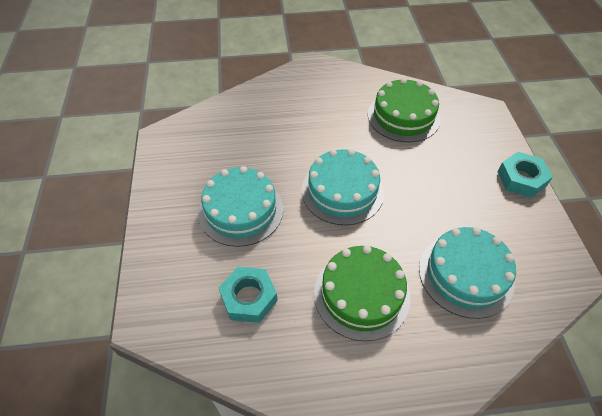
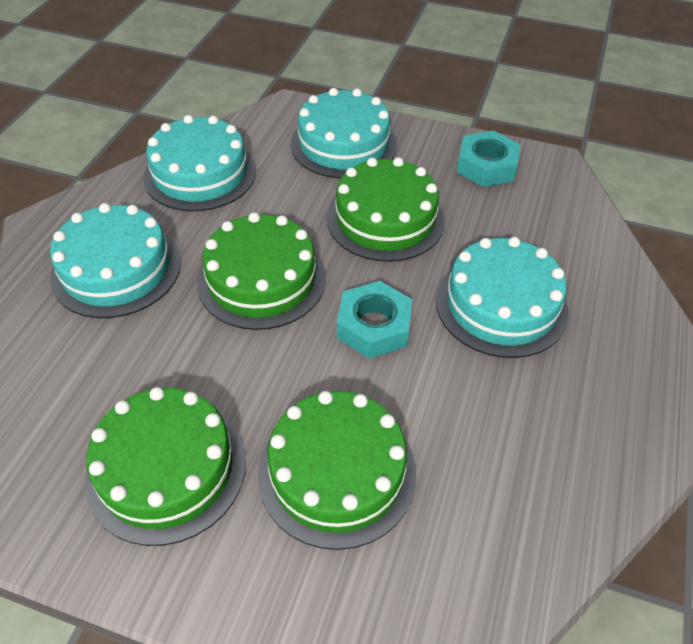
green cake: [314,245,410,341] [368,78,441,142] = 2 -> [85,387,246,546] [197,212,326,330] [258,391,416,550] [327,157,445,262] = 4
turquoise cake: [198,166,283,247] [302,149,384,225] [419,227,516,319] = 3 -> [50,203,181,318] [143,115,256,211] [290,88,397,178] [436,237,569,358] = 4

